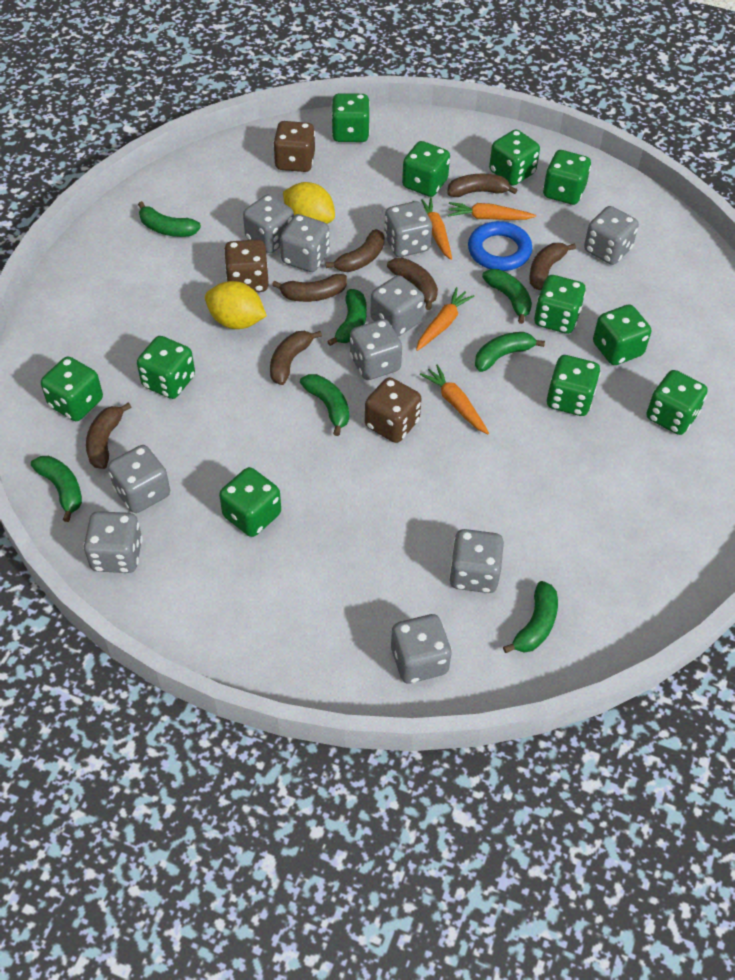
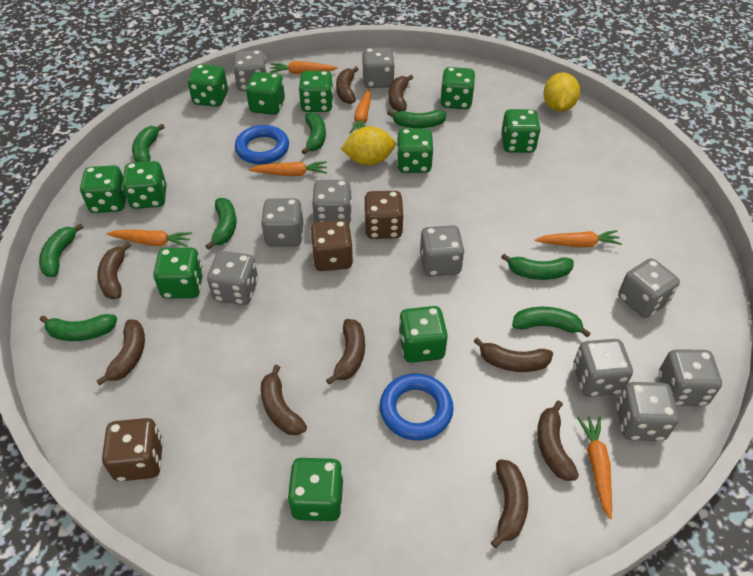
blue ring: [468,221,532,271] = 1 -> [235,125,289,164] [380,373,454,441] = 2
brown banana: [86,402,131,469] [270,331,322,385] [272,274,347,302] [326,229,384,272] [387,258,438,310] [447,174,517,197] [529,243,576,290] = 7 -> [96,319,145,386] [97,242,131,299] [261,365,307,435] [326,319,365,384] [336,67,359,104] [389,75,413,111] [473,338,553,372] [491,459,528,548] [537,401,579,481] = 9
green banana: [31,456,82,522] [138,201,201,237] [300,374,349,436] [327,289,367,346] [475,332,545,372] [482,269,532,324] [503,581,558,653] = 7 -> [39,223,84,277] [40,314,117,341] [132,124,165,162] [205,198,237,250] [302,112,326,155] [387,110,446,128] [501,254,574,280] [512,307,591,337] = 8
orange carrot: [413,197,452,260] [416,287,475,351] [420,364,489,434] [448,202,536,220] = 4 -> [106,230,192,247] [249,161,327,176] [270,61,338,74] [350,89,371,134] [535,230,622,247] [577,416,612,519] = 6

